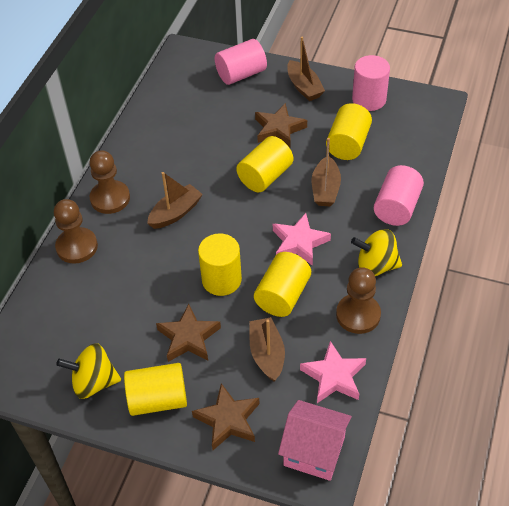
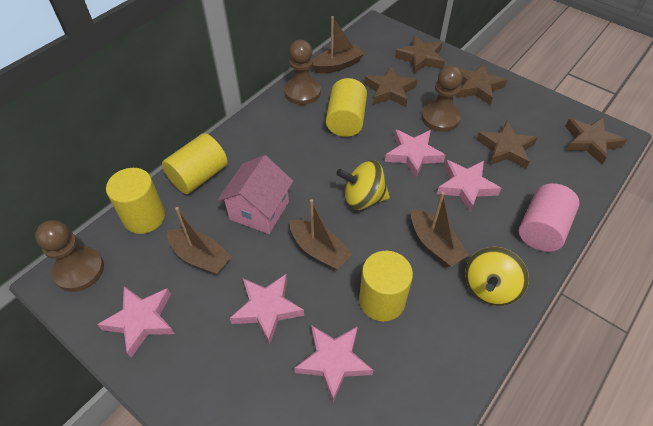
brown star: [156,304,221,362] [192,383,260,450] [255,103,307,147] = 3 -> [364,66,418,107] [395,35,445,74] [458,63,507,105] [476,120,538,169] [565,117,627,165] = 5
pink cylinder: [215,39,267,85] [352,55,390,111] [374,165,424,226] = 3 -> [519,183,580,252] = 1
pink star: [273,213,331,266] [300,341,366,403] = 2 -> [97,286,175,358] [230,274,304,344] [294,325,373,402] [385,129,446,178] [437,160,501,213] = 5
yellow cylinder: [124,363,187,416] [198,233,242,296] [236,136,293,192] [254,252,311,317] [326,103,372,160] = 5 -> [106,168,165,234] [162,133,228,194] [326,78,367,137] [359,251,413,321] = 4

